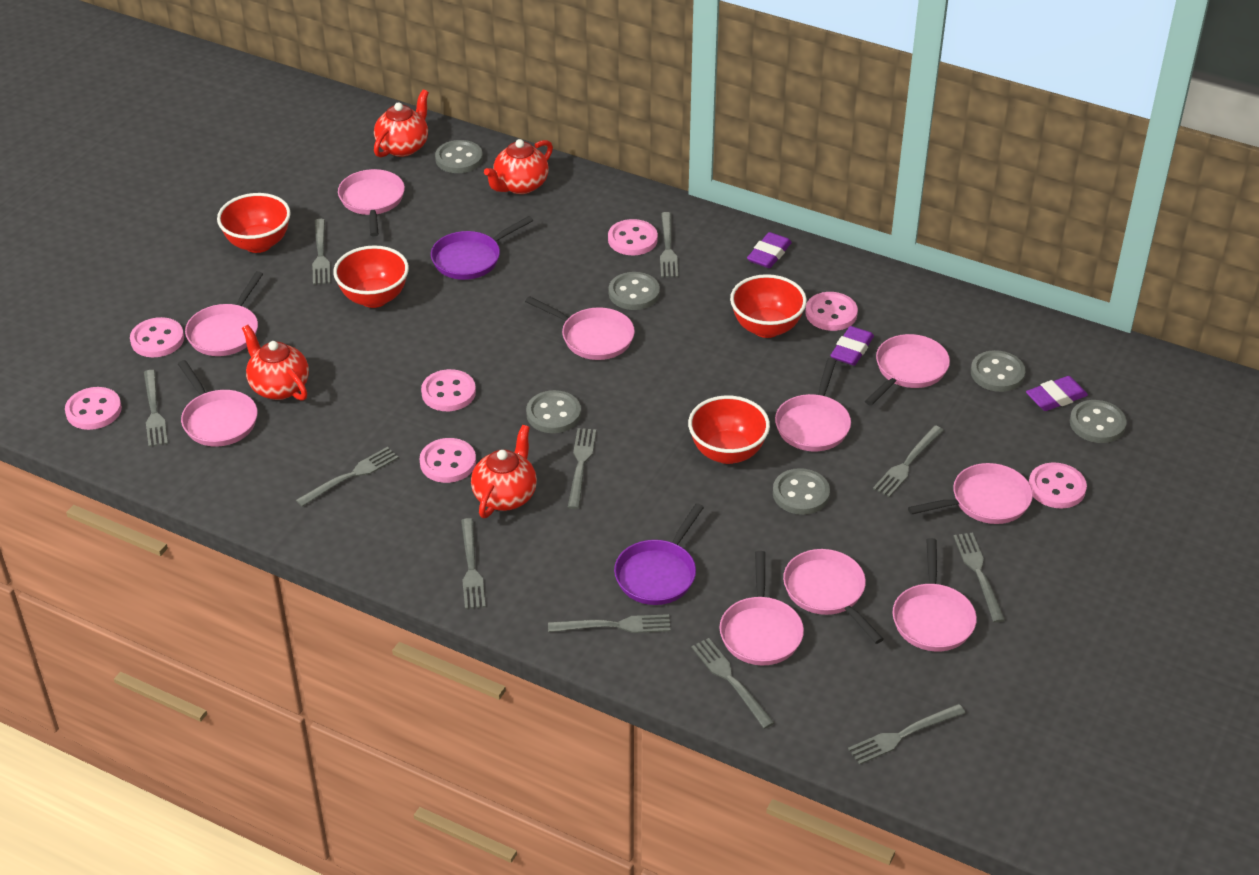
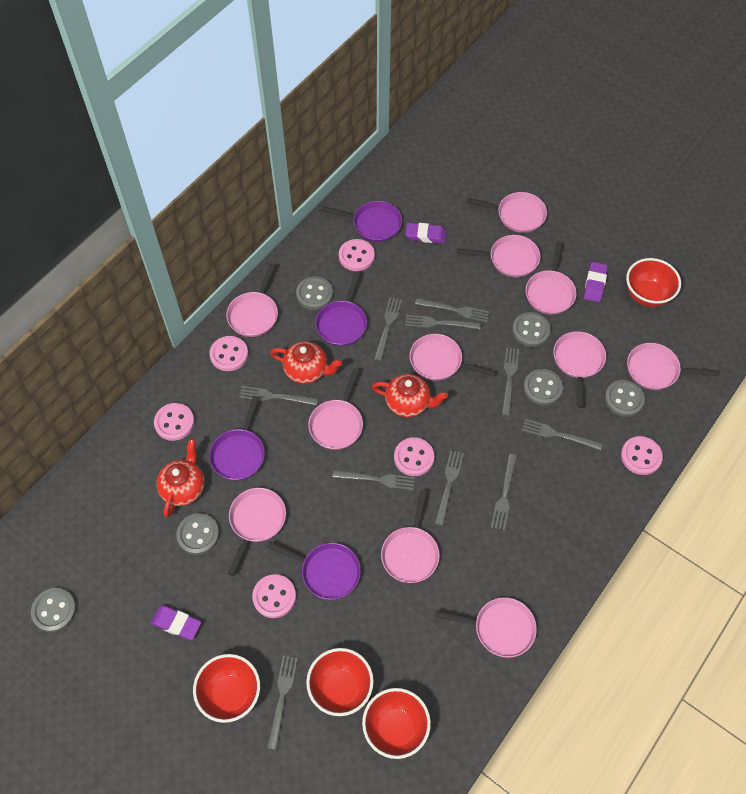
grey fork: [144,370,168,447] [296,447,399,507] [312,219,331,285] [461,518,486,609] [548,614,671,633] [568,428,596,509] [660,212,678,277] [691,638,774,729] [848,704,965,765] [873,425,944,497] [953,533,1005,623] = 11 -> [239,386,318,406] [267,656,298,750] [333,470,415,490] [374,297,402,361] [405,315,481,329] [415,298,490,322] [435,450,464,526] [491,454,517,531] [502,348,519,416] [522,419,602,450] = 10
pink button: [65,387,122,430] [130,317,184,357] [420,438,476,483] [421,369,476,411] [608,219,658,255] [805,292,858,331] [1029,462,1087,508] = 7 -> [154,403,194,441] [210,336,248,371] [252,574,296,618] [339,239,375,271] [394,437,434,476] [621,436,663,475] = 6
pink pan: [178,360,258,447] [185,271,263,356] [338,169,405,236] [525,296,635,360] [719,551,804,665] [775,358,851,451] [783,549,884,644] [865,334,950,406] [893,538,977,651] [908,463,1033,524] = 10 -> [226,263,278,337] [228,488,286,576] [308,368,363,450] [381,490,440,583] [409,334,496,381] [435,597,537,658] [457,235,541,277] [466,192,547,233] [525,241,577,315] [553,331,606,408] [627,343,718,390] = 11
purple pan: [431,216,533,280] [614,503,704,605] = 2 -> [209,396,265,480] [267,541,361,600] [315,271,367,346] [321,201,402,242] = 4
red teapot: [242,325,309,401] [374,89,429,158] [471,425,537,518] [484,139,553,194] = 4 -> [156,439,205,517] [270,341,342,384] [372,374,448,417] = 3

